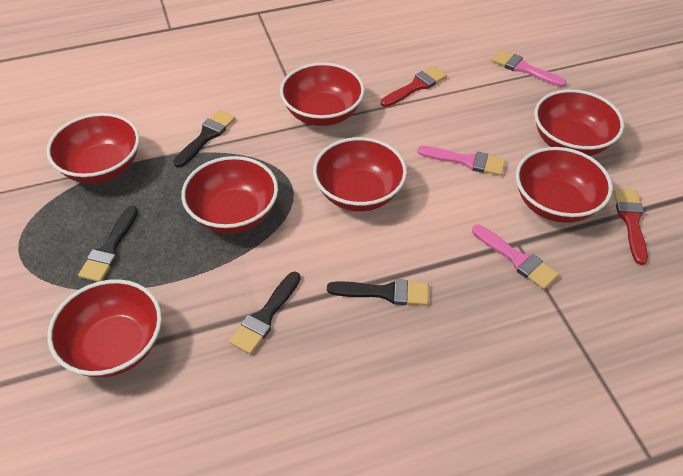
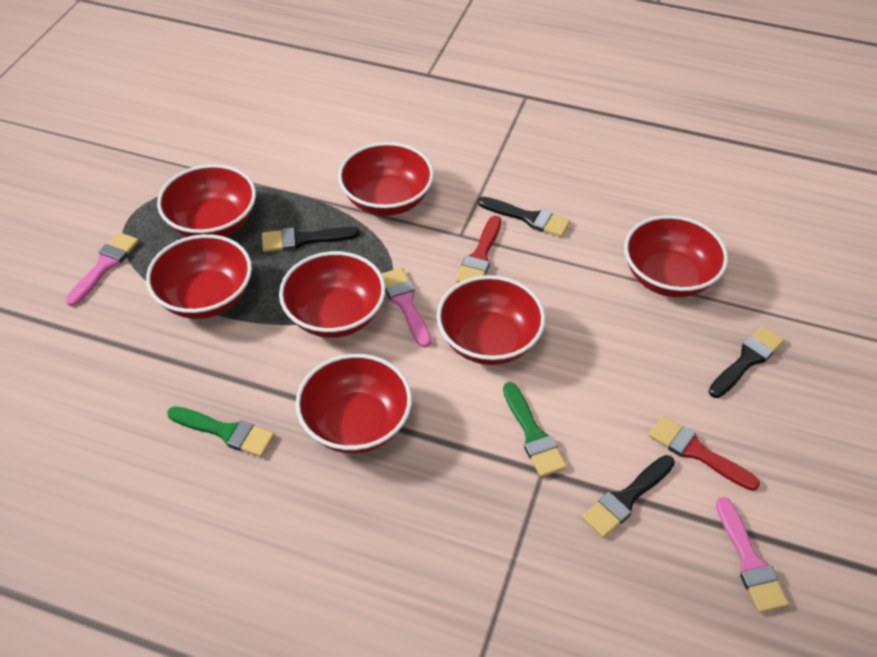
green brush: none = 0 -> [167,406,274,457] [503,382,567,477] = 2

